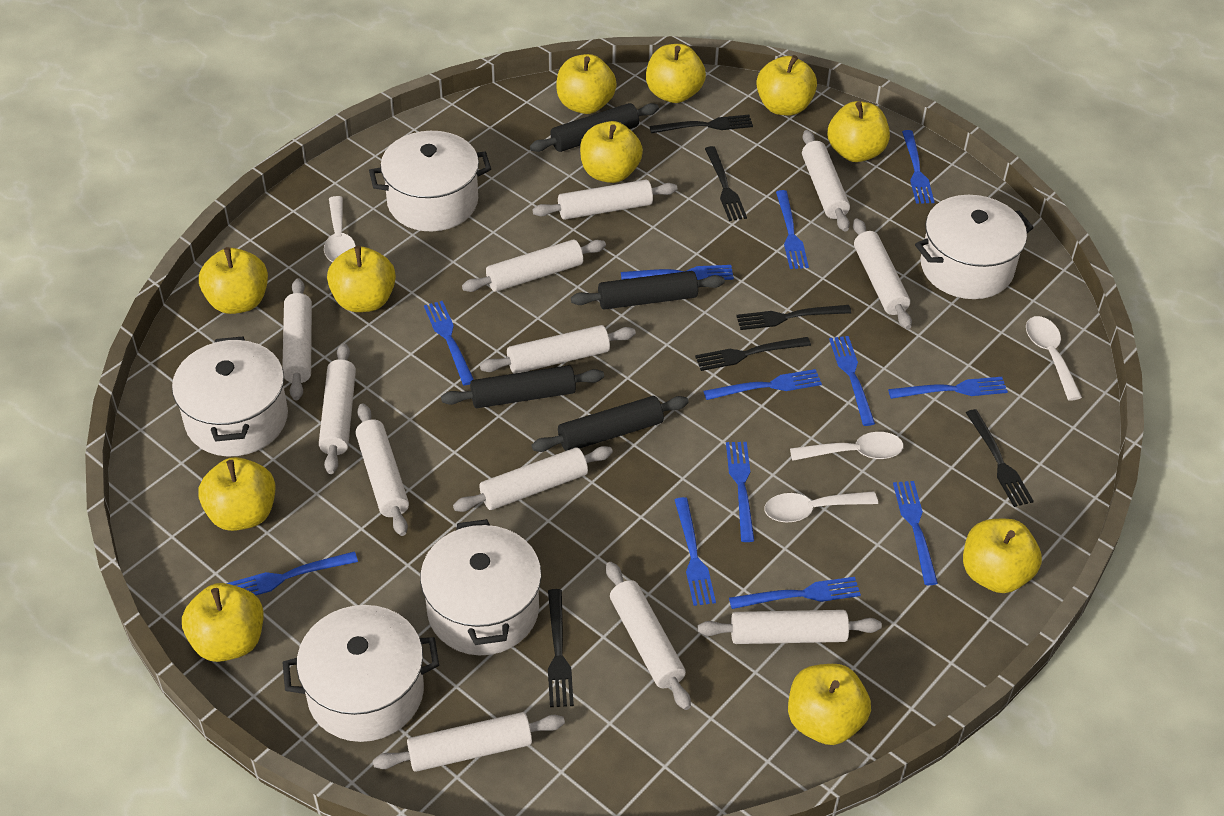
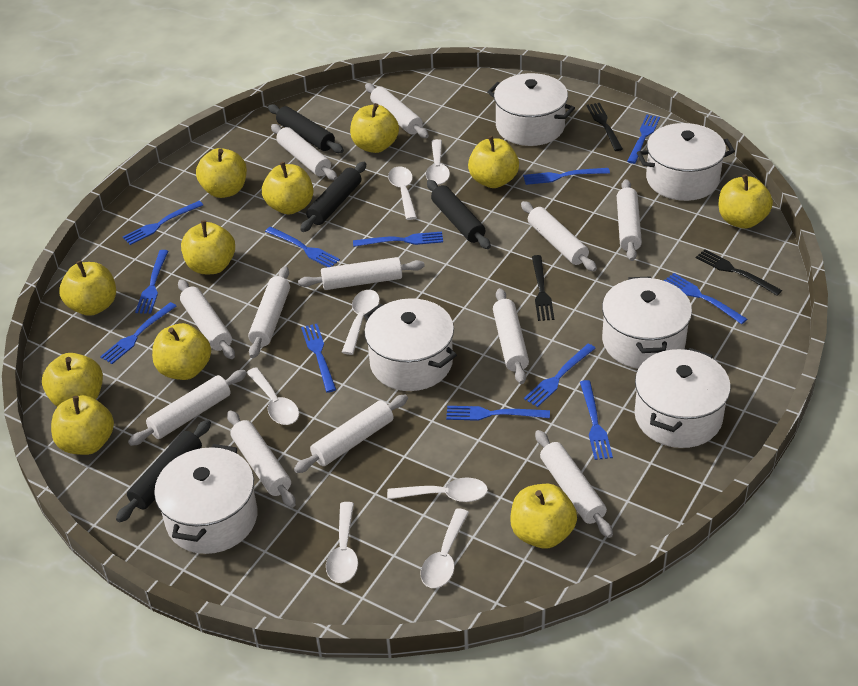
black fork: [548,589,574,707] [649,115,753,133] [695,337,811,371] [705,146,747,221] [736,305,851,330] [966,409,1034,507] = 6 -> [532,255,554,321] [586,103,623,151] [696,249,782,296] = 3
white pot: [172,337,288,456] [282,605,439,742] [369,131,491,231] [420,519,541,655] [915,195,1034,299] = 5 -> [154,444,258,554] [364,298,457,391] [487,73,575,146] [602,276,692,369] [634,348,731,448] [637,123,735,201] = 6
white spoon: [324,196,356,262] [764,491,878,522] [790,432,903,461] [1026,316,1082,401] = 4 -> [247,367,299,425] [326,502,358,583] [342,290,380,355] [387,477,488,502] [388,167,417,220] [421,508,469,588] [426,139,450,185] = 7

